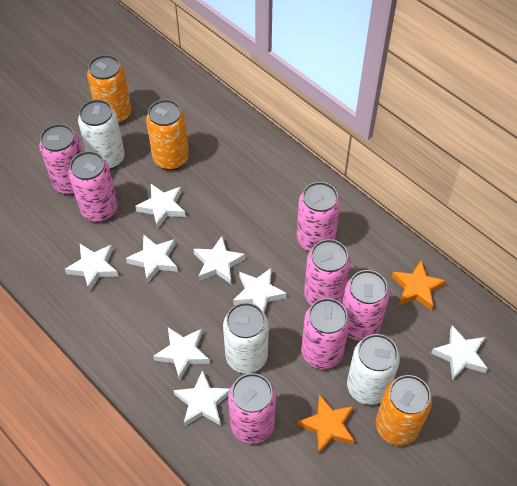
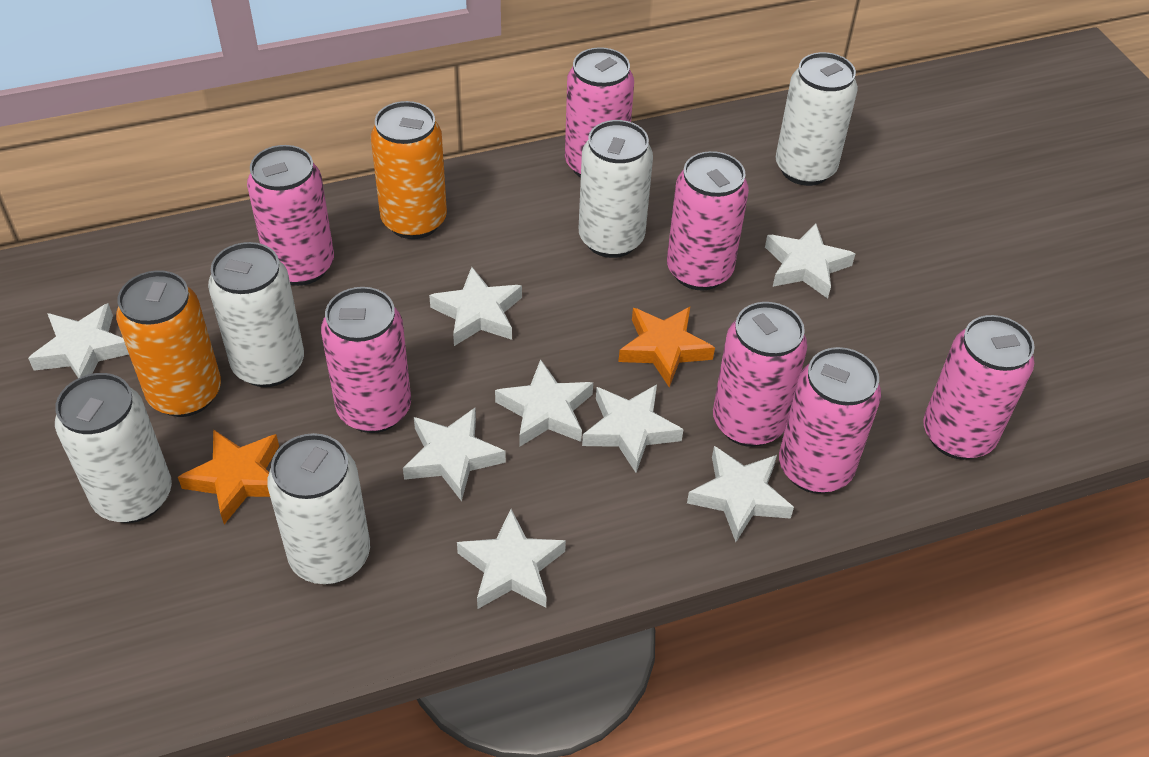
orange can: [87,55,131,124] [146,99,189,170] [376,375,432,446] = 3 -> [116,270,221,417] [371,101,447,239] = 2
white can: [78,99,125,170] [223,302,269,374] [347,334,400,405] = 3 -> [55,373,172,523] [208,242,304,387] [267,433,370,584] [579,120,653,258] [776,52,858,186] = 5

